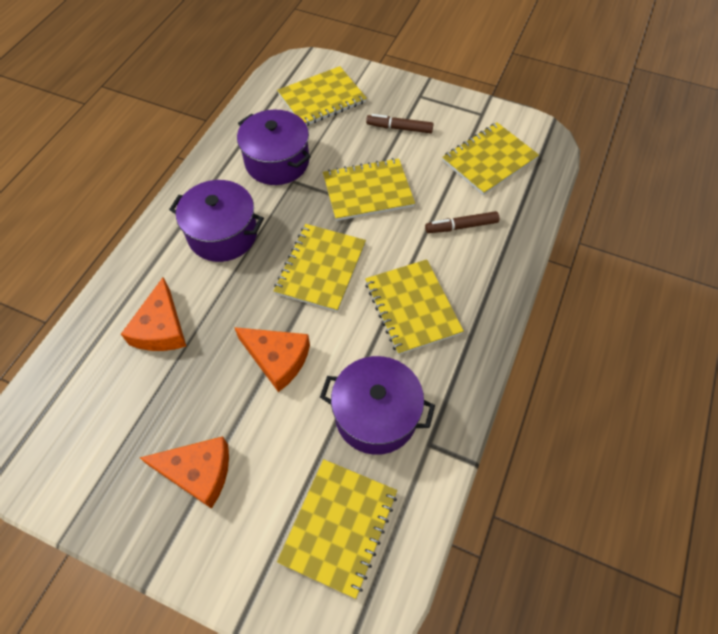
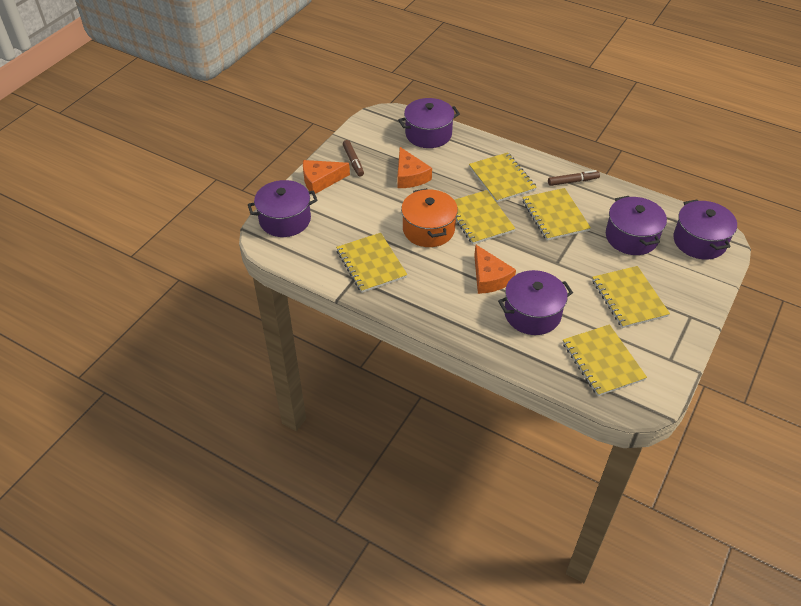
orange pot: none = 0 -> [401,188,458,247] = 1
purple pot: [169,180,264,262] [237,110,311,185] [320,356,435,455] = 3 -> [248,180,318,237] [398,98,460,148] [498,270,573,335] [606,196,667,255] [673,200,737,260] = 5

